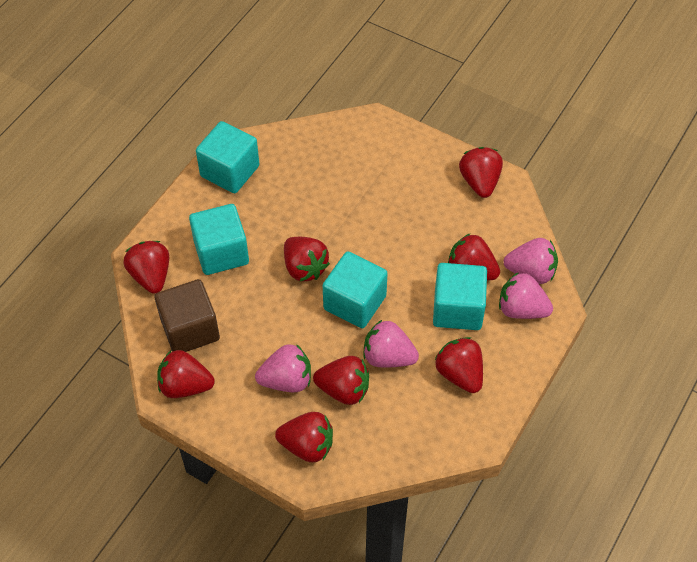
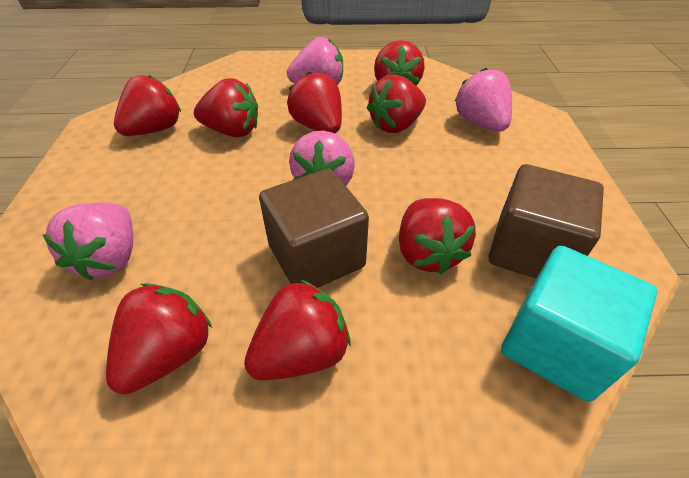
brown cube: [155,279,220,352] = 1 -> [259,169,369,288] [489,164,604,278] = 2
turquoise cube: [189,204,249,275] [196,121,259,193] [323,251,388,328] [433,263,487,330] = 4 -> [501,246,657,402] = 1

